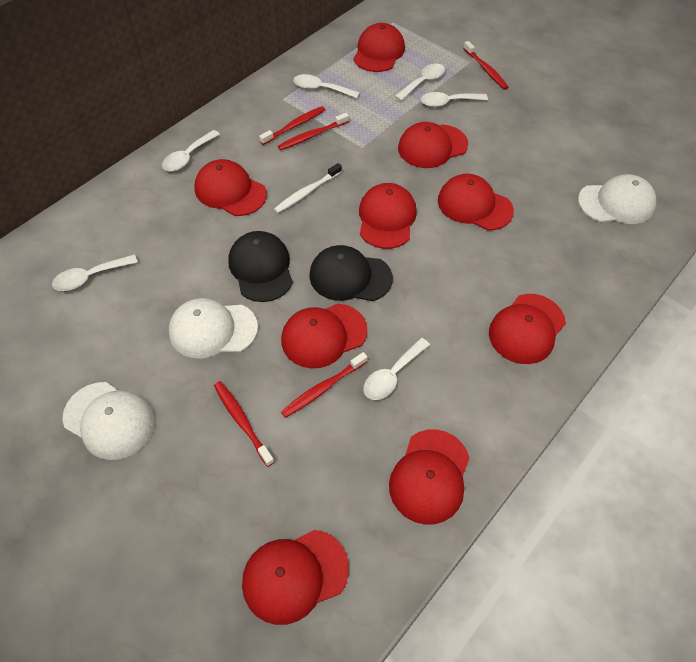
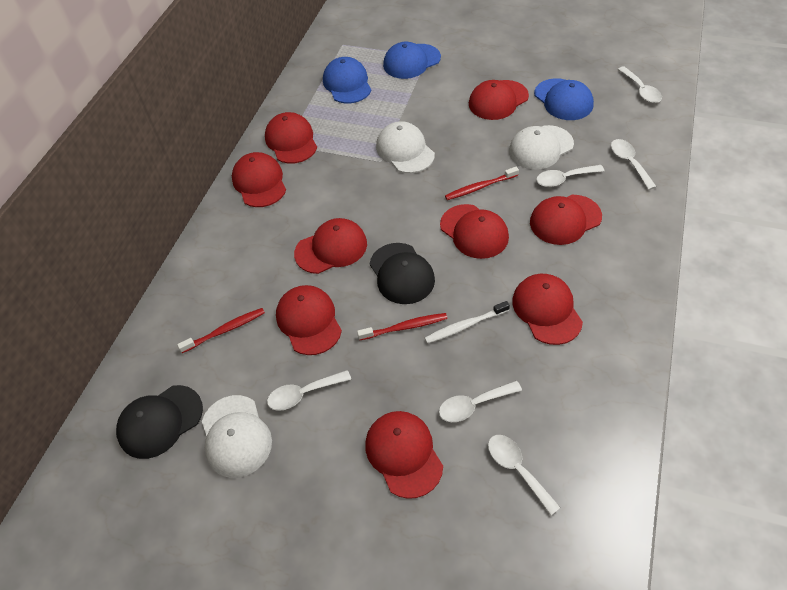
blue cap: none = 0 -> [323,57,371,103] [383,42,441,79] [534,78,594,120] = 3
red toothbrush: [214,381,274,467] [259,106,325,145] [278,113,349,150] [281,352,368,418] [463,41,509,90] = 5 -> [177,308,265,353] [357,313,448,340] [445,167,519,200] = 3

